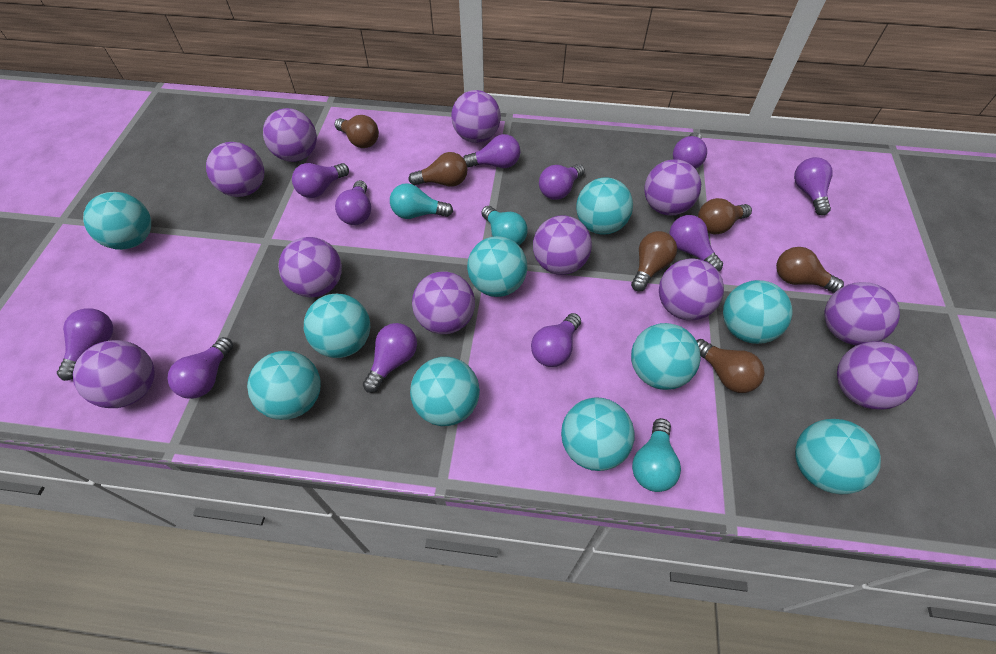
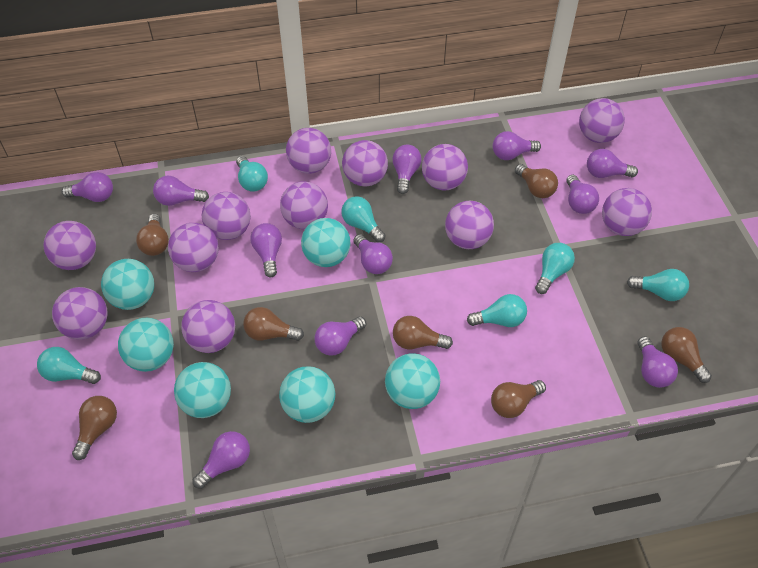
brown light bulb: [335,115,379,148] [409,152,468,186] [631,231,677,292] [696,339,765,393] [698,198,752,234] [776,247,844,293] = 6 -> [72,396,117,460] [136,214,169,256] [243,307,304,341] [393,316,453,349] [491,380,546,418] [515,164,558,198] [661,327,712,383] = 7
purple ball: [73,340,154,408] [206,142,264,197] [263,108,317,162] [278,237,342,298] [412,271,475,334] [451,90,501,143] [533,215,592,275] [644,159,701,215] [659,258,724,320] [825,282,900,345] [837,341,918,410] = 11 -> [44,221,96,270] [52,287,107,340] [168,223,219,272] [181,300,235,353] [202,192,251,240] [280,181,328,229] [286,128,331,174] [342,140,388,186] [422,144,468,191] [445,201,494,249] [579,98,625,143] [602,188,652,236] = 12
turquoise ball: [83,192,151,250] [247,351,321,420] [304,294,370,358] [410,357,480,426] [467,236,527,297] [561,397,635,471] [576,177,633,235] [631,323,701,390] [723,280,793,344] [795,419,881,494] = 10 -> [101,259,154,310] [118,318,174,372] [174,362,231,418] [279,366,335,423] [301,218,350,267] [385,353,440,409] = 6
turquoise light bulb: [390,183,453,219] [481,206,527,245] [632,418,681,492] = 3 -> [37,347,101,384] [236,156,268,192] [341,196,386,242] [467,294,527,327] [535,243,575,294] [627,269,689,301] = 6

